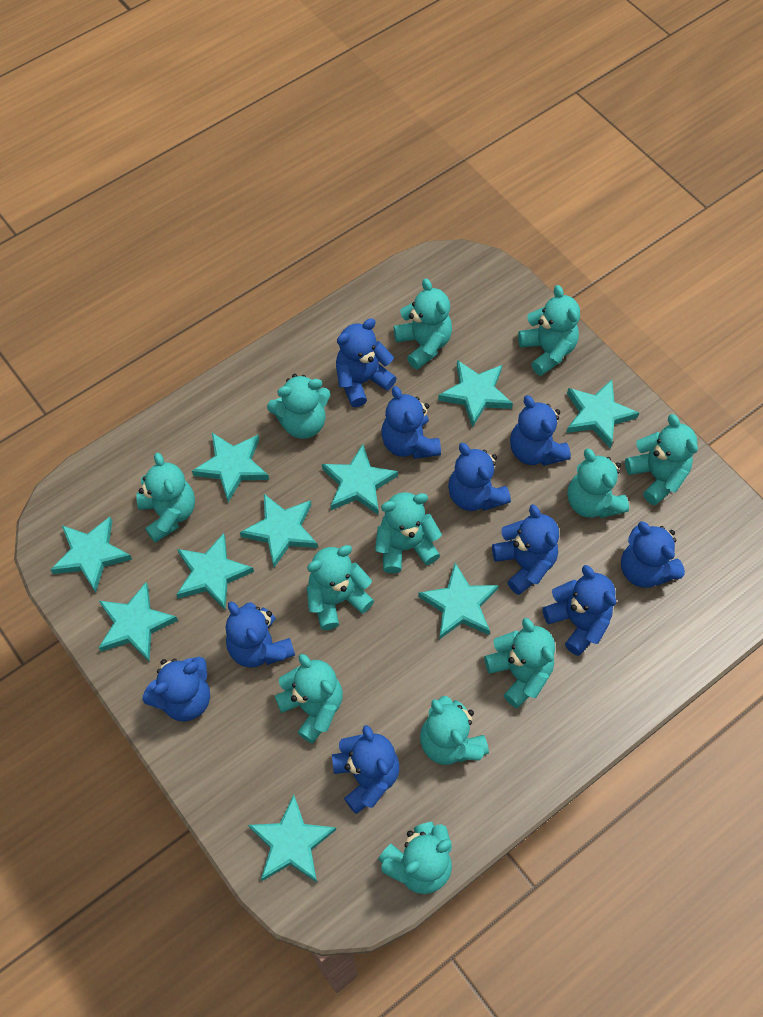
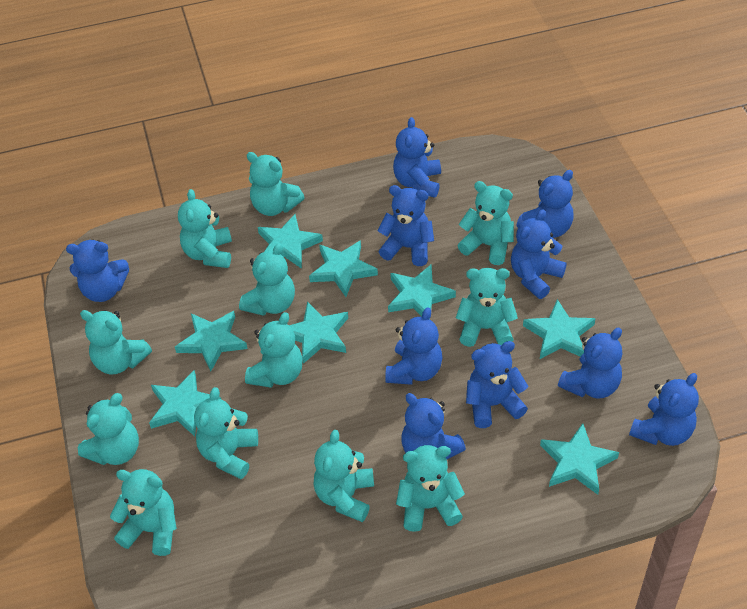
turquoise star: [50,517,132,593] [99,582,178,662] [176,533,254,610] [192,433,269,502] [240,494,318,567] [248,795,336,882] [322,444,398,515] [418,563,499,640] [438,360,513,428] [566,379,639,448] = 10 -> [149,370,221,436] [175,311,248,371] [258,214,323,269] [289,301,348,364] [309,240,378,297] [388,264,456,317] [523,299,596,359] [540,423,619,495] = 8

